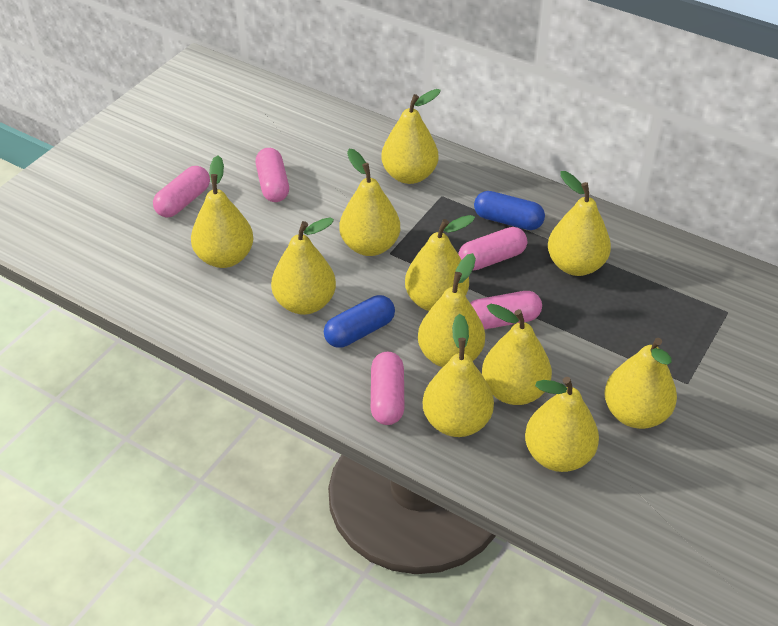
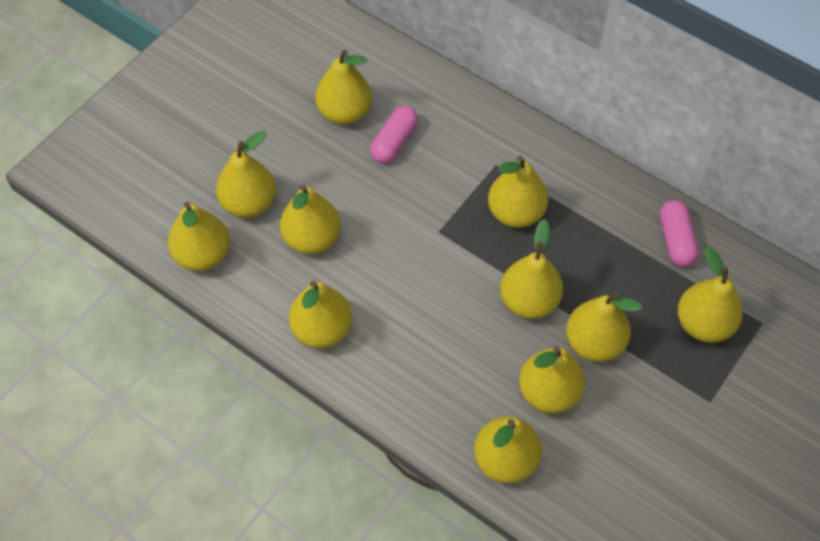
blue capsule: [324,295,395,348] [474,191,545,230] = 2 -> none = 0
pink capsule: [153,166,210,217] [256,148,289,202] [371,351,404,425] [458,227,527,271] [470,291,542,330] = 5 -> [370,106,418,164] [660,200,699,267] = 2

